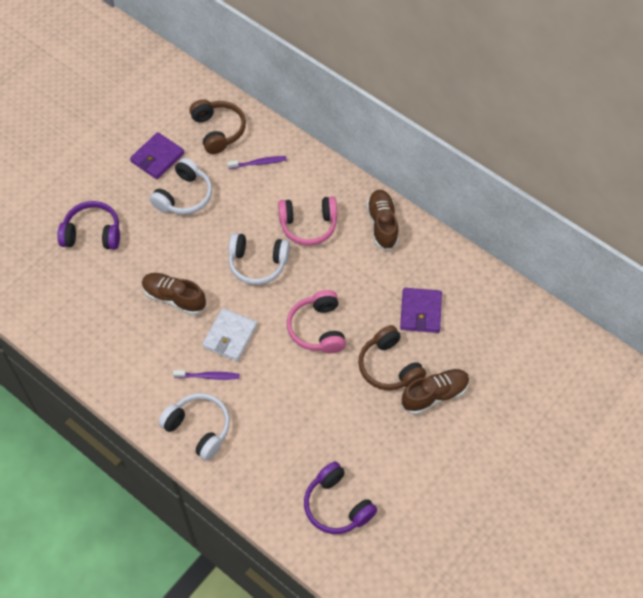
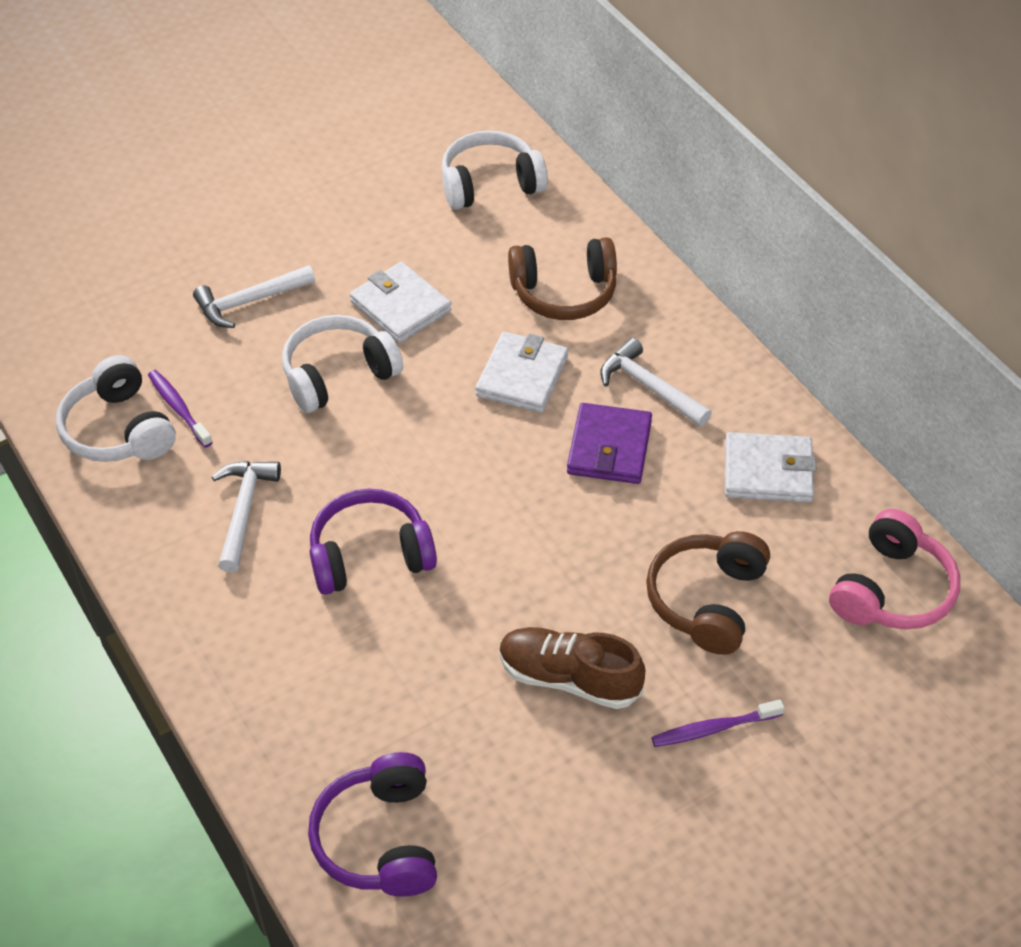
brown shoe: [142,273,206,315] [366,190,399,251] [402,369,470,415] = 3 -> [499,627,645,709] = 1
pink headphones: [278,196,337,246] [287,290,346,353] = 2 -> [829,509,960,629] = 1
purple wallet: [130,132,185,179] [400,288,442,333] = 2 -> [567,403,652,484] = 1
white hammer: none = 0 -> [193,265,315,328] [212,461,281,572] [600,338,712,427] = 3
white wallet: [202,308,257,361] = 1 -> [350,262,451,343] [475,332,568,413] [725,432,816,502] = 3

